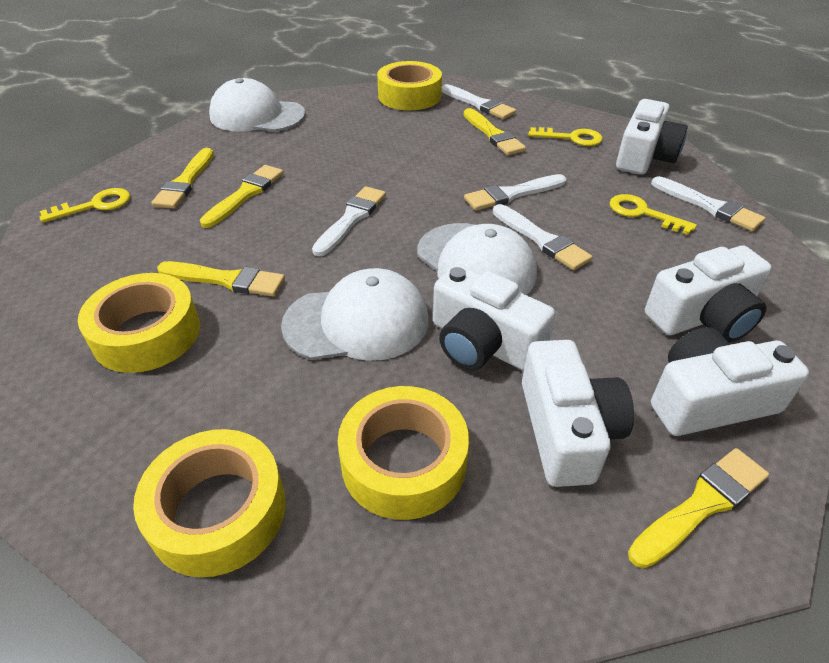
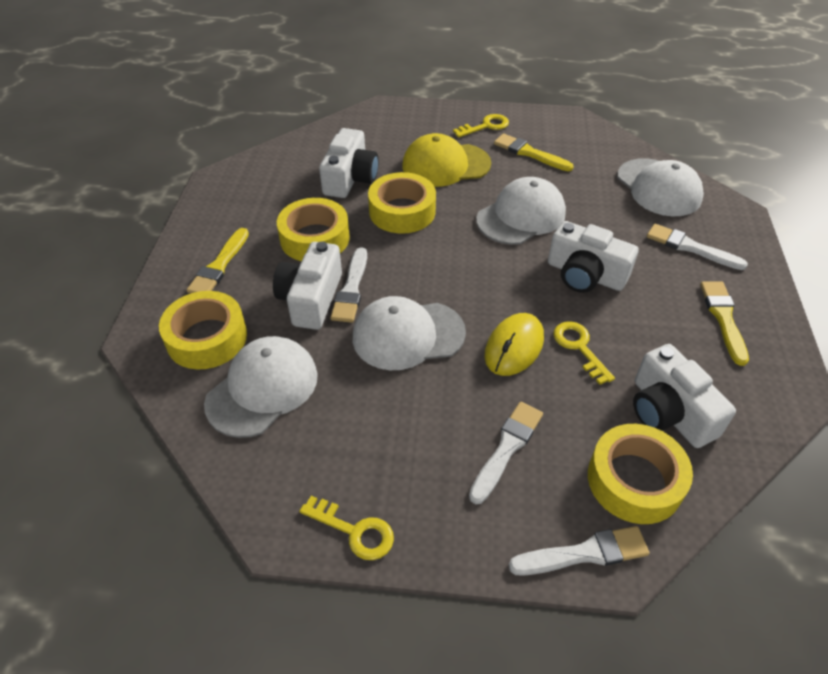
white brush: [312,186,386,256] [441,84,516,119] [464,174,566,211] [493,204,593,270] [651,176,765,231] = 5 -> [330,247,367,323] [469,402,543,504] [509,526,650,576] [647,224,748,270] = 4
white camera: [433,265,555,371] [522,340,634,487] [616,99,688,175] [645,246,772,343] [651,327,809,436] = 5 -> [273,241,342,330] [319,128,379,198] [548,221,639,293] [633,344,736,448] = 4
white cap: [209,78,305,132] [281,268,429,361] [417,223,537,295] = 3 -> [204,336,318,438] [353,296,466,370] [476,177,566,245] [617,158,704,216] = 4
yellow brush: [151,148,214,209] [157,261,285,297] [200,165,284,228] [464,108,526,155] [628,448,769,568] = 5 -> [187,228,249,293] [494,134,574,171] [700,282,749,366] = 3
yellow cap: none = 0 -> [402,133,491,187] = 1
yellow mouse: none = 0 -> [484,313,544,376] = 1

